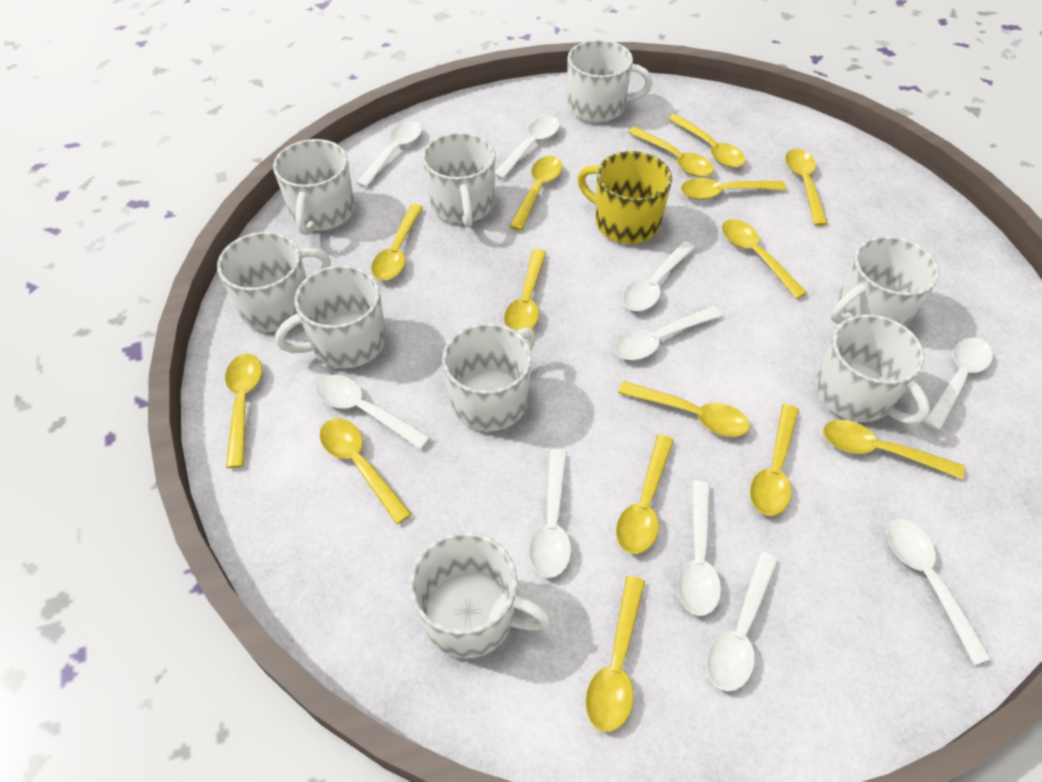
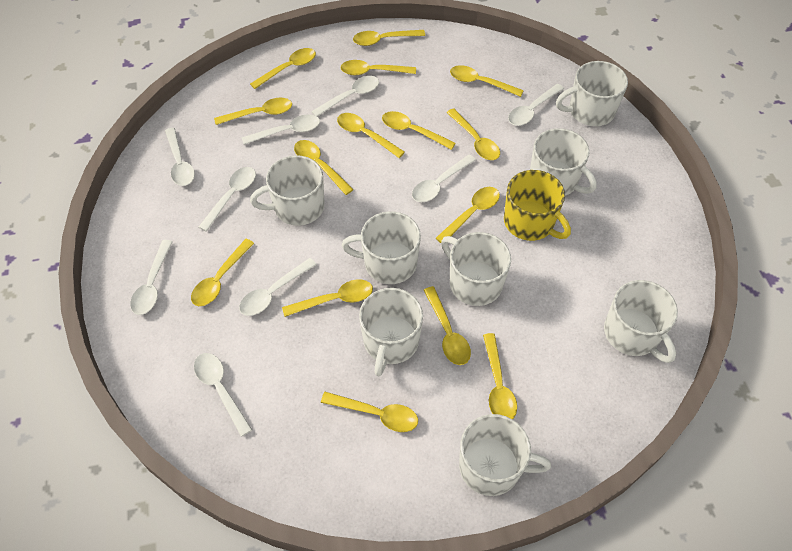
white mug: [217,232,331,332] [273,139,355,235] [275,265,386,368] [409,532,551,659] [422,132,495,227] [442,323,536,431] [568,40,652,123] [815,314,930,424] [831,236,940,327] = 9 -> [250,155,325,226] [342,211,421,284] [359,288,423,376] [441,232,511,306] [459,414,551,496] [530,128,597,196] [556,61,628,126] [604,280,678,363] = 8
white spoon: [316,375,430,450] [356,121,422,188] [495,116,560,179] [529,449,571,578] [615,306,722,360] [623,241,695,311] [677,481,721,616] [707,551,778,691] [887,518,991,665] [924,338,992,431] = 10 -> [130,240,173,315] [165,128,195,186] [194,353,252,437] [199,167,256,232] [239,258,317,316] [242,114,320,145] [311,76,379,117] [412,154,476,202] [508,84,564,126] = 9

